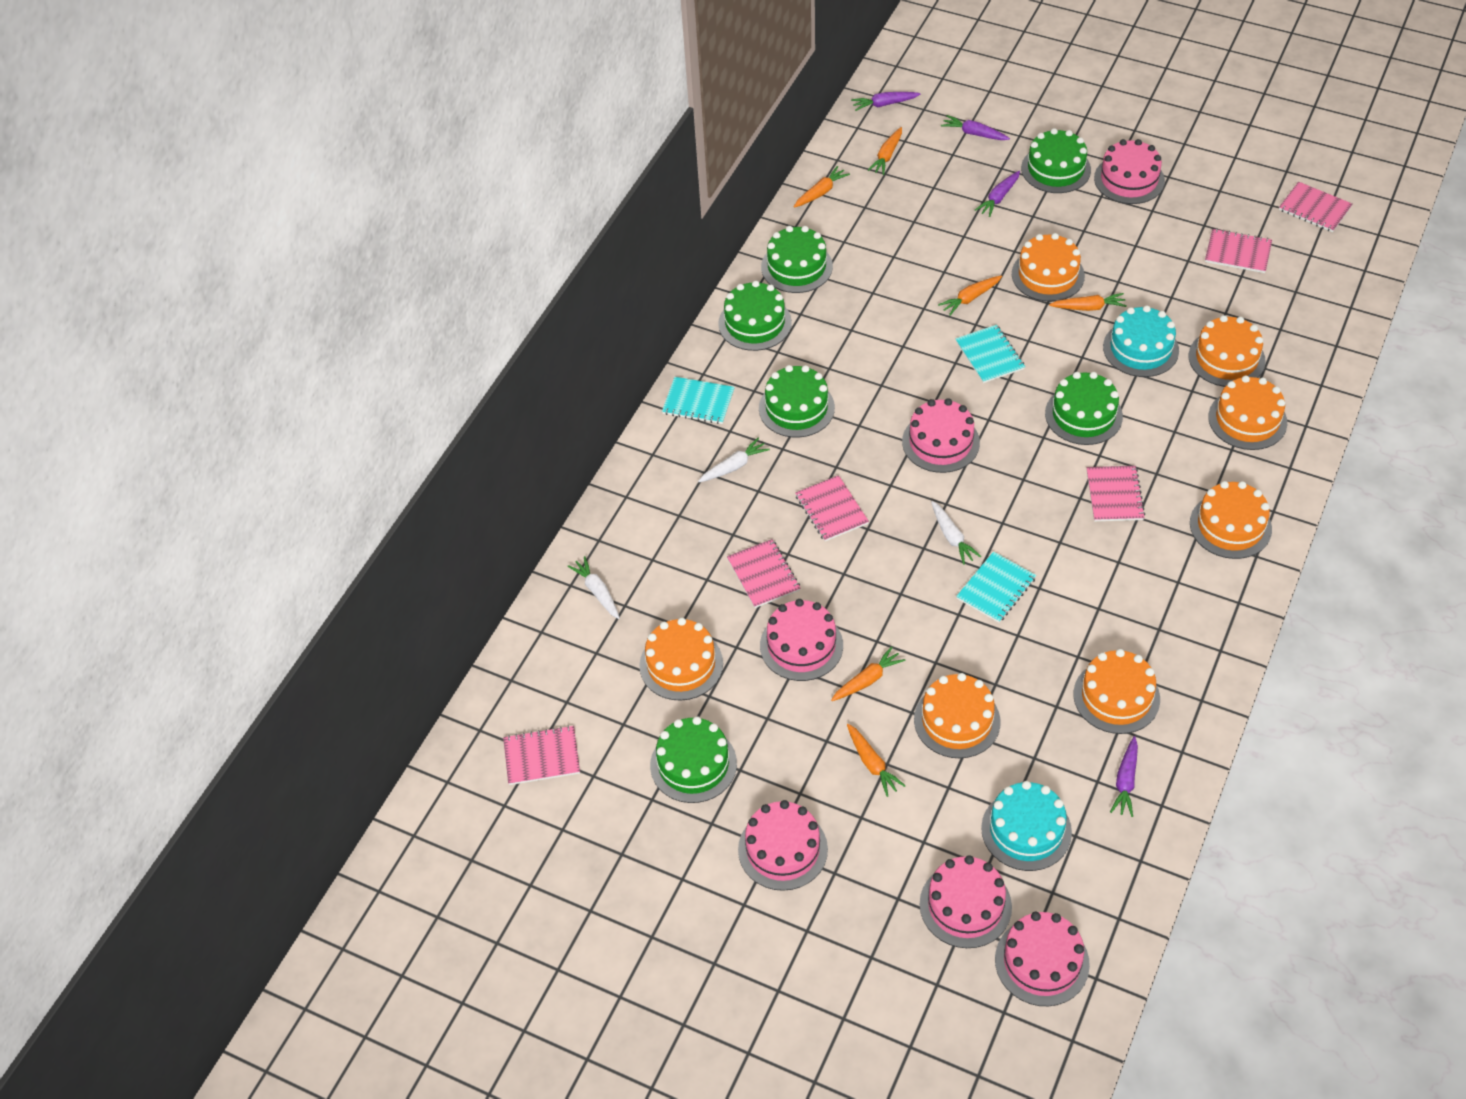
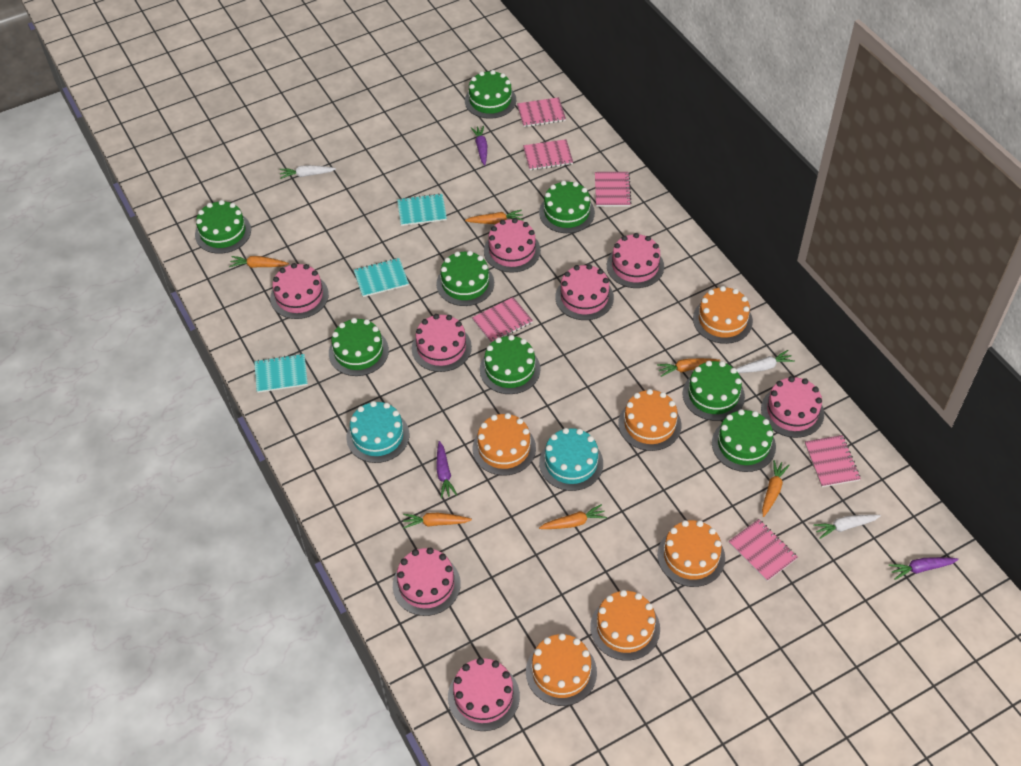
green cake: [650,716,737,803] [718,281,792,351] [759,365,835,438] [761,226,833,293] [1021,128,1091,193] [1045,372,1123,445] = 6 -> [195,200,251,254] [329,318,389,376] [436,251,494,306] [465,70,516,119] [480,335,540,394] [539,180,595,233] [682,361,745,421] [712,409,776,472] = 8
orange cake: [639,618,723,701] [914,673,1000,758] [1012,233,1085,302] [1074,649,1160,734] [1189,315,1265,387] [1190,481,1272,559] [1208,376,1287,450] = 7 -> [473,413,536,476] [526,633,597,706] [590,590,660,661] [618,389,681,451] [657,520,725,587] [693,286,753,344] = 6
pink cake: [738,800,828,891] [760,599,843,681] [902,398,980,473] [920,855,1012,948] [995,912,1090,1006] [1094,139,1165,204] = 6 -> [270,263,329,319] [393,548,461,616] [412,314,472,372] [448,658,520,731] [484,218,541,273] [555,264,614,320] [607,233,664,288] [761,376,824,438] = 8
purple carrot: [851,92,920,111] [941,115,1010,140] [975,171,1020,217] [1110,736,1138,817] = 4 -> [436,441,457,498] [471,126,487,165] [888,557,959,580] = 3

